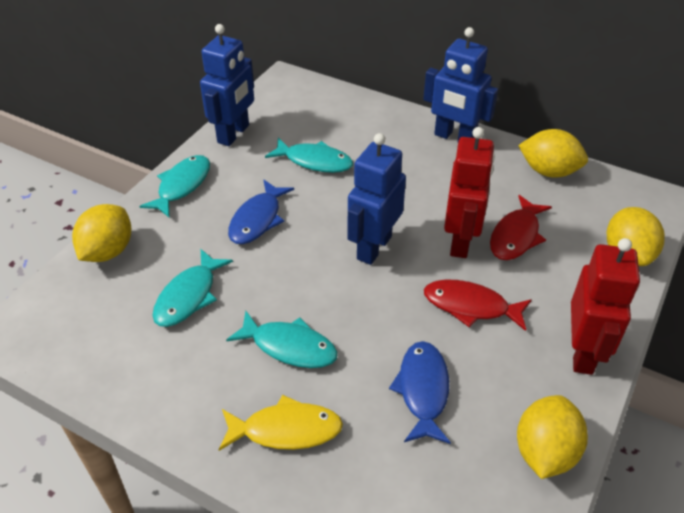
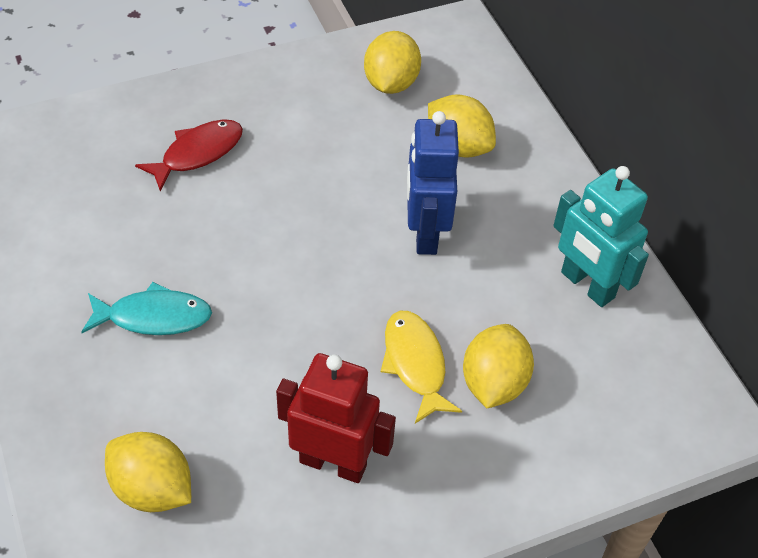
blue fish: [228,179,294,244] [389,341,451,444] = 2 -> none = 0
blue robot: [200,24,254,146] [348,133,406,265] [423,27,498,141] = 3 -> [407,111,459,255] = 1
red fish: [424,279,532,331] [490,195,552,260] = 2 -> [135,119,243,191] = 1
red robot: [444,127,495,258] [571,238,640,375] = 2 -> [276,353,396,483] = 1
turquoise fish: [139,155,210,217] [152,249,233,327] [226,311,338,368] [265,138,353,173] = 4 -> [81,282,212,335] = 1
turquoise robot: none = 0 -> [553,166,649,307] = 1

